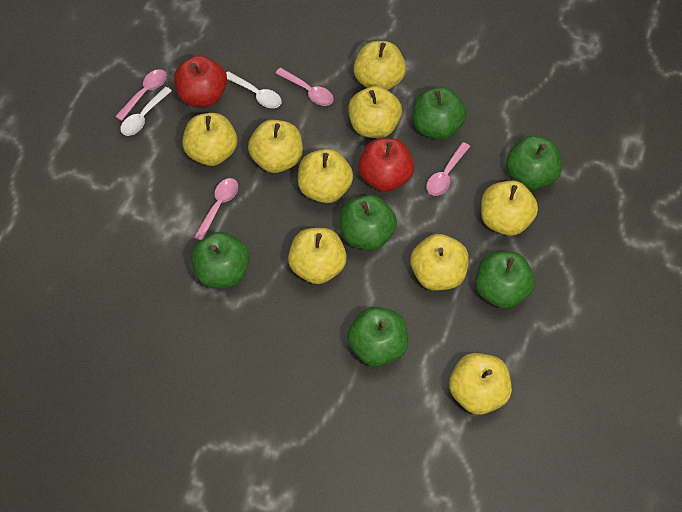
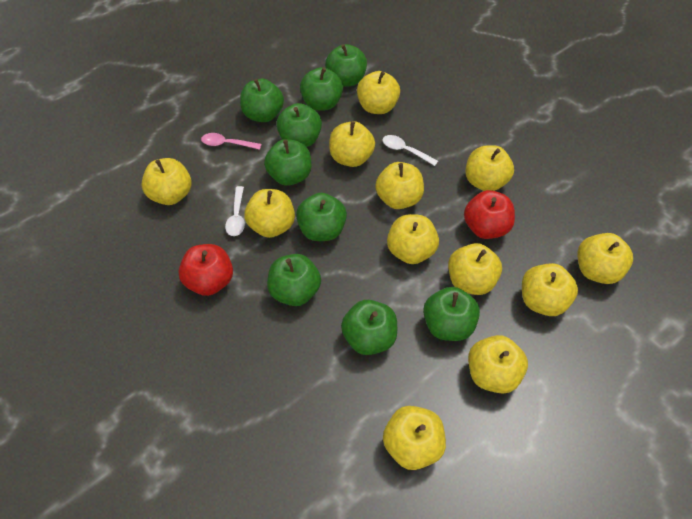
green apple: [191,232,250,288] [340,195,397,251] [347,307,408,367] [413,87,466,140] [475,251,535,309] [506,136,562,190] = 6 -> [240,79,284,122] [264,139,312,186] [267,254,321,306] [276,103,322,147] [296,193,347,241] [300,67,343,111] [325,44,367,87] [341,300,397,355] [423,287,480,341] = 9
pink spoon: [115,69,167,121] [194,178,238,241] [275,68,334,106] [426,142,470,196] = 4 -> [201,133,262,150] = 1
yellow apple: [182,113,237,166] [248,120,303,173] [288,228,347,284] [298,149,353,203] [348,86,402,138] [354,41,406,90] [410,234,469,291] [449,353,512,415] [481,180,538,236] = 9 -> [141,158,192,205] [244,189,295,238] [329,121,375,167] [357,71,400,114] [375,162,424,209] [383,406,446,470] [387,214,439,264] [448,243,502,295] [465,145,514,191] [468,335,528,393] [522,263,578,316] [577,233,633,284] = 12

